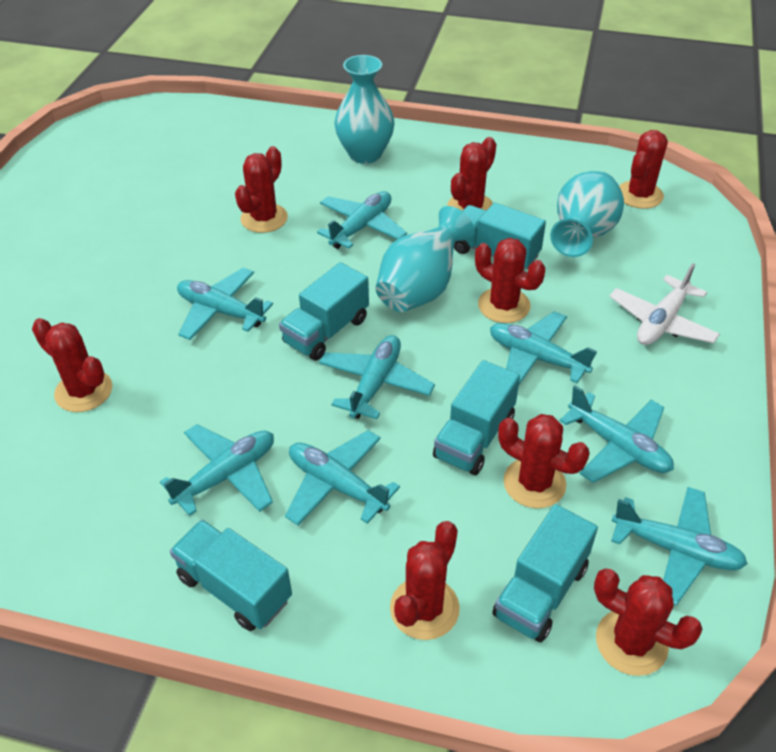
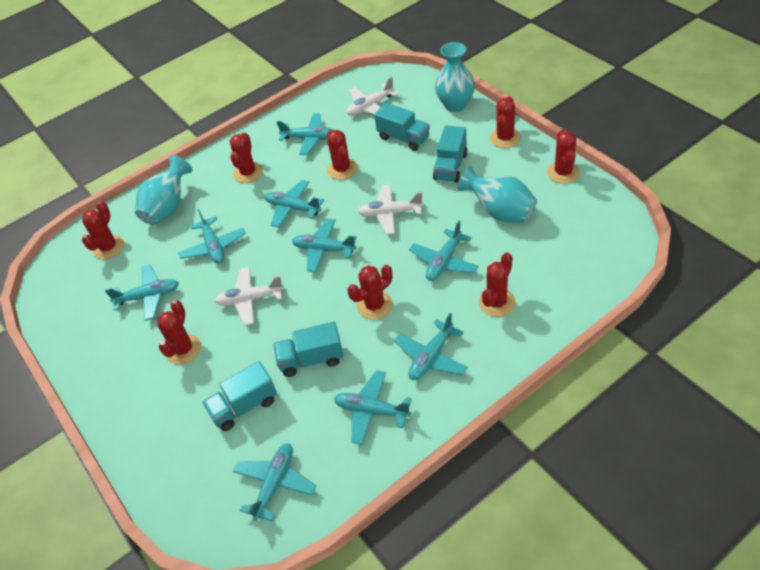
turquoise plane: [160,424,274,516] [177,268,273,340] [285,430,400,525] [317,191,407,249] [319,335,435,419] [490,311,597,385] [559,385,674,483] [611,487,747,605] = 8 -> [105,265,179,321] [178,209,246,264] [233,443,316,521] [265,180,324,228] [277,114,334,155] [292,219,357,273] [334,370,412,445] [394,313,468,380] [409,221,479,281] = 9
turquoise truck: [170,520,292,631] [279,262,369,361] [433,360,520,475] [454,202,546,270] [492,504,598,642] = 5 -> [202,361,277,431] [273,322,344,377] [374,103,430,151] [433,126,468,183] = 4
white plane: [609,263,720,345] = 1 -> [215,267,284,326] [347,77,399,116] [358,184,423,235] = 3

